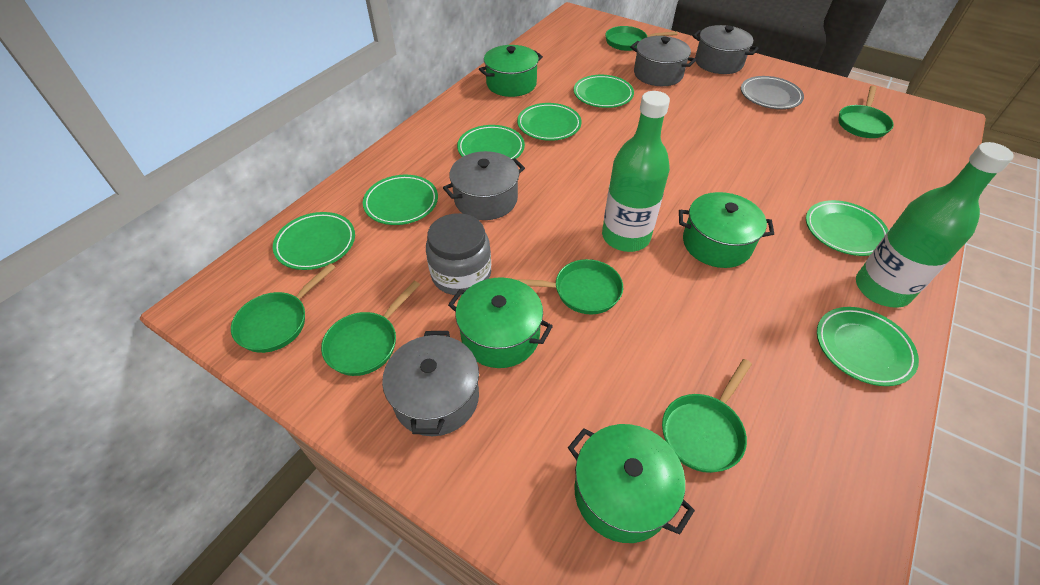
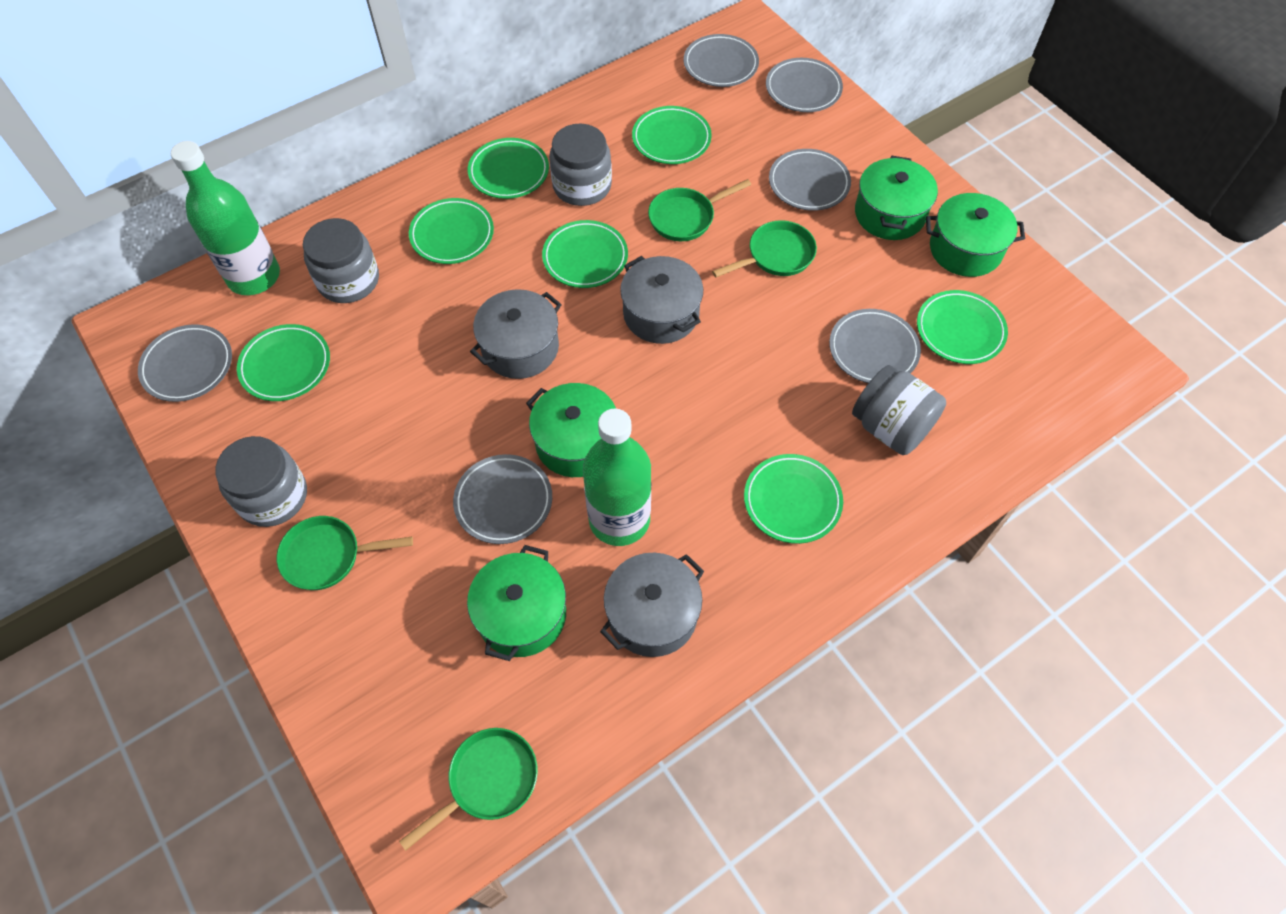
green pan: [231,263,336,353] [321,281,420,376] [515,259,623,314] [605,26,678,51] [662,359,752,473] [838,86,894,138] = 6 -> [277,516,413,590] [399,728,538,851] [648,179,751,241] [712,220,817,277] = 4
grey jar: [426,213,491,295] = 1 -> [215,436,307,527] [303,218,379,303] [549,124,612,206] [852,365,946,455] = 4
grey plate: [741,76,804,109] = 1 -> [138,324,232,402] [453,454,552,544] [684,34,759,87] [766,58,843,112] [769,149,851,211] [829,309,921,383] = 6
grey pot: [382,331,479,436] [443,151,525,220] [630,36,696,86] [693,25,759,74] = 4 -> [470,289,562,379] [600,553,704,657] [620,256,703,344] = 3

